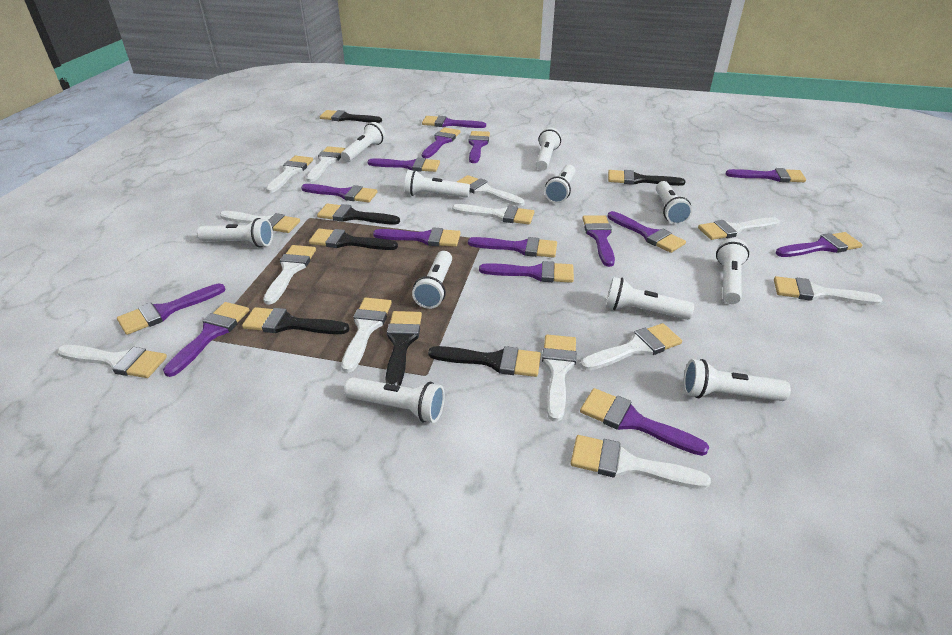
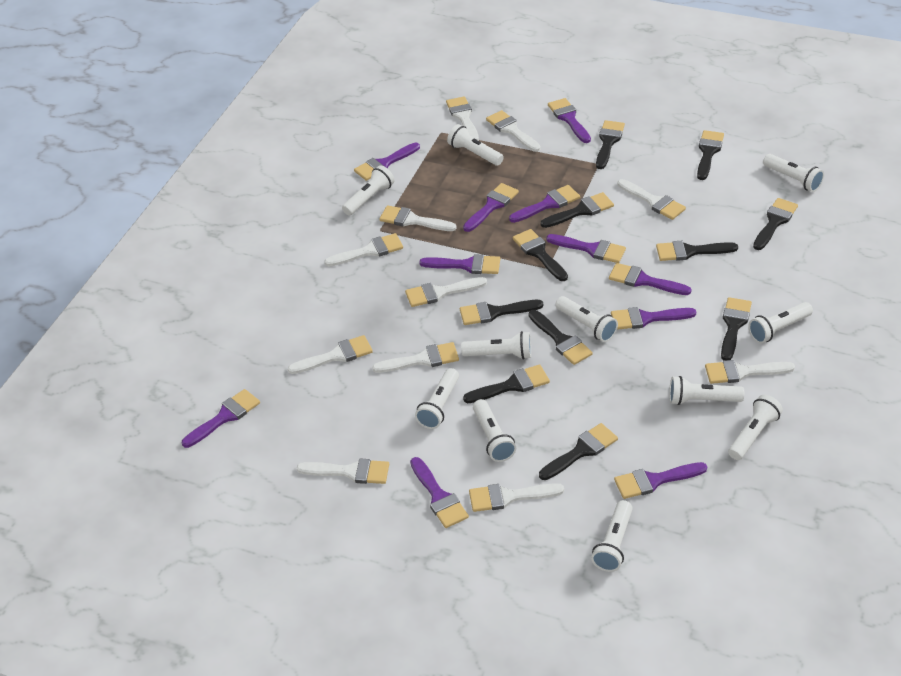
black brush: [242,307,349,334] [309,229,398,250] [317,204,400,225] [320,110,382,123] [385,311,422,386] [428,346,541,377] [608,170,685,186] = 7 -> [460,300,543,325] [463,364,550,403] [513,229,568,281] [529,310,593,365] [539,423,618,480] [540,192,614,228] [596,120,625,169] [656,241,738,261] [697,130,724,180] [721,297,752,361] [753,198,798,250] = 11
purple brush: [117,283,225,335] [163,302,249,377] [301,184,378,203] [367,158,440,172] [373,228,461,247] [422,116,486,128] [422,128,461,158] [468,131,490,163] [468,237,557,258] [479,261,574,283] [580,388,709,456] [582,215,615,267] [608,211,686,253] [725,168,806,182] [776,232,862,257] = 15 -> [182,389,260,448] [354,143,420,181] [410,457,469,528] [419,254,500,274] [463,183,519,232] [509,185,580,223] [546,234,626,263] [548,98,591,143] [609,263,692,295] [611,307,696,330] [614,462,707,499] = 11
white brush: [57,345,167,378] [220,211,300,233] [263,245,316,304] [266,156,313,193] [306,146,345,182] [341,297,392,373] [452,204,534,224] [457,175,525,206] [542,335,576,422] [571,435,711,489] [580,323,682,371] [698,217,780,240] [774,276,883,305] = 13 -> [288,335,373,374] [297,459,389,484] [325,233,403,266] [372,342,459,373] [379,205,456,231] [405,277,487,307] [446,96,479,141] [469,483,564,512] [486,110,541,152] [618,179,686,220] [705,360,795,384] = 11

